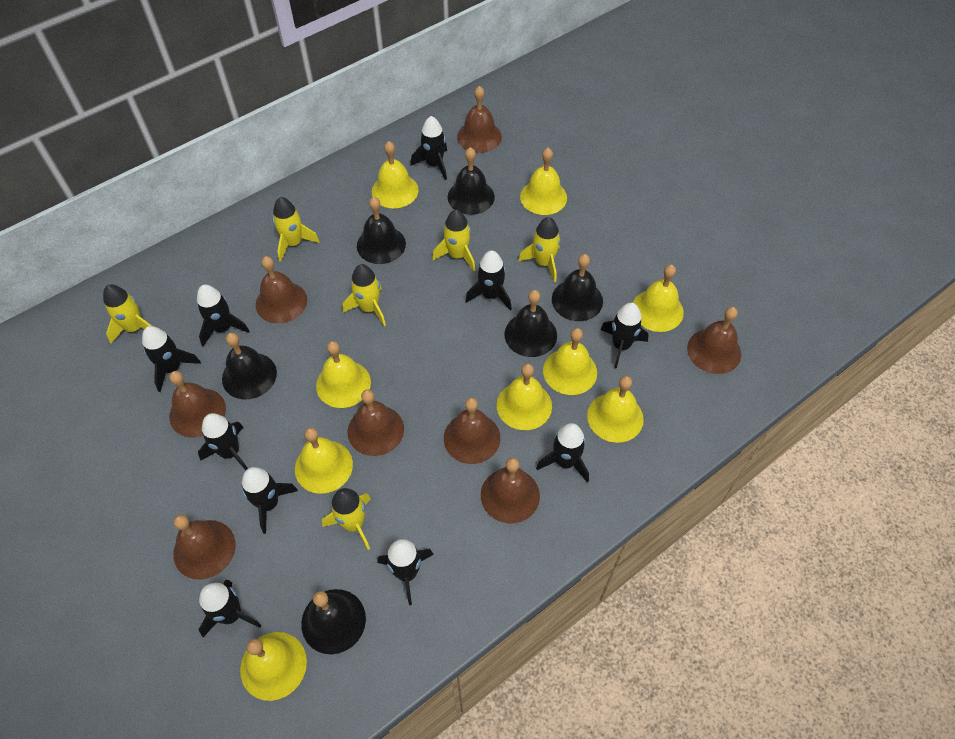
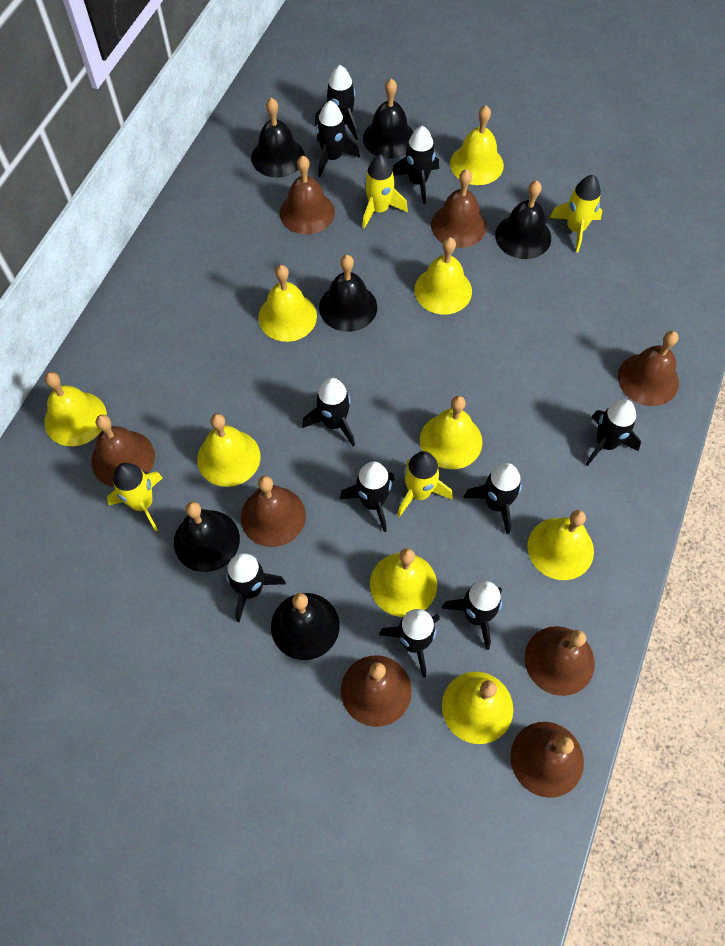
yellow rocket: [103,284,152,343] [273,197,320,262] [322,488,371,550] [343,264,386,326] [432,210,475,271] [518,217,561,282] = 6 -> [107,463,163,531] [362,154,408,229] [397,451,453,517] [550,175,602,253] = 4

